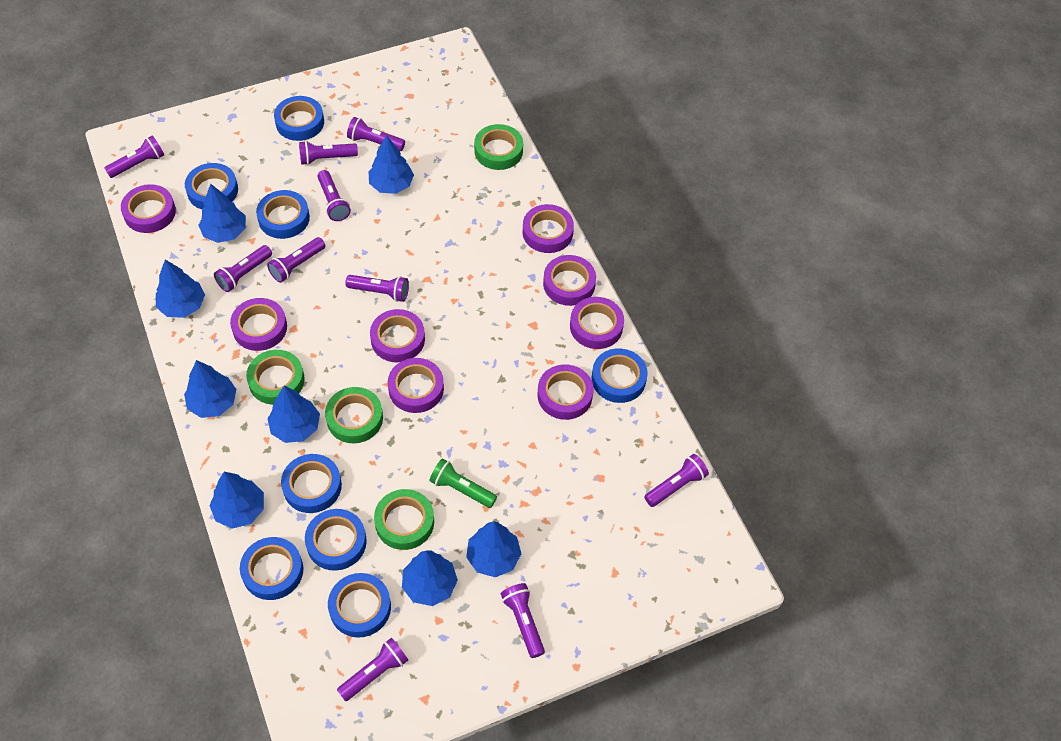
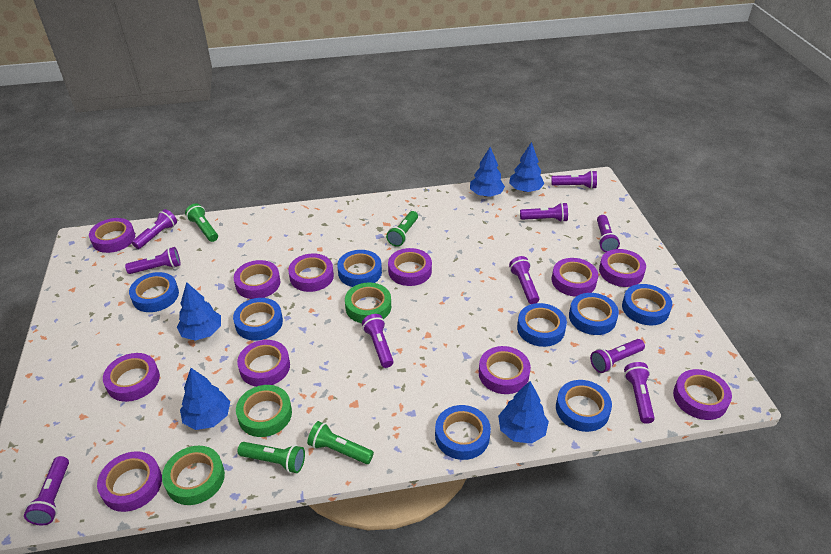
blue tree: [156,260,205,318] [184,360,236,418] [198,184,246,243] [209,472,264,529] [267,386,320,443] [369,135,414,194] [402,550,458,606] [466,521,521,577] = 8 -> [177,282,221,341] [180,368,230,430] [470,147,505,197] [498,381,549,444] [509,142,544,192] = 5
green flashlight: [430,458,497,508] = 1 -> [185,204,218,242] [238,442,305,473] [307,421,374,464] [386,211,418,247] = 4
green tape: [246,350,305,405] [325,387,383,443] [374,489,434,550] [474,124,523,170] = 4 -> [162,446,225,505] [236,385,292,437] [345,282,391,323] = 3
purple tape: [121,184,176,233] [230,298,287,351] [370,309,425,362] [388,358,444,413] [523,204,574,253] [538,364,594,420] [543,255,596,306] [570,297,624,349] = 8 -> [89,218,135,253] [97,451,162,512] [103,353,160,402] [234,260,280,299] [237,340,290,387] [288,253,334,292] [388,248,432,286] [479,346,531,394] [552,258,598,297] [599,249,646,287] [673,369,732,420] = 11

